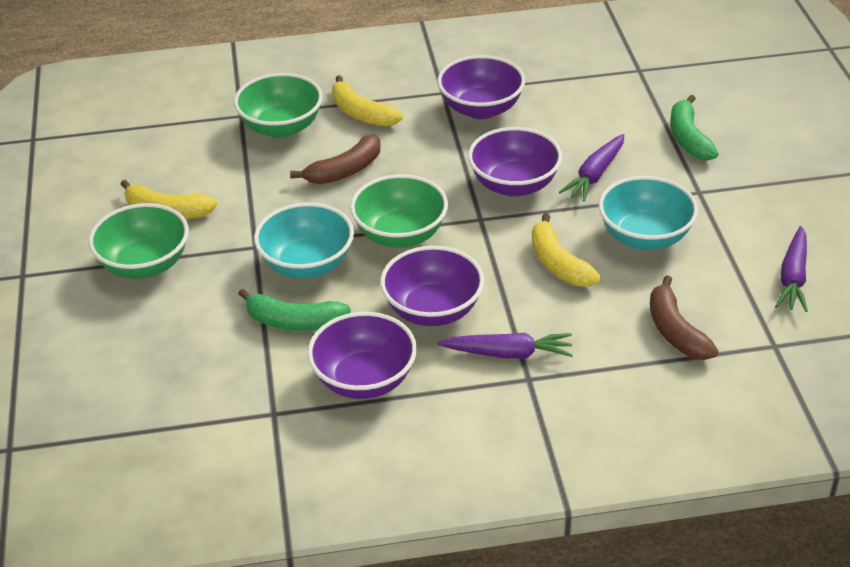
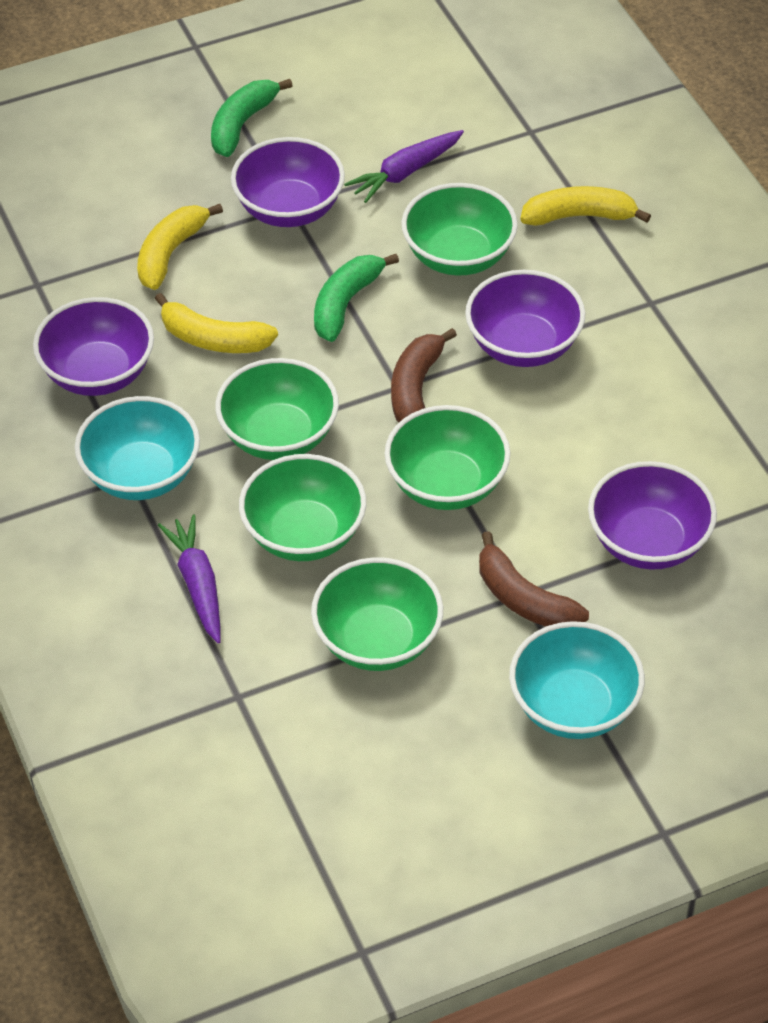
green bowl: [89,203,189,279] [234,73,323,138] [350,174,448,248] = 3 -> [215,358,339,460] [239,454,366,561] [311,557,443,671] [384,405,510,510] [401,183,518,276] = 5
purple carrot: [438,333,573,358] [559,134,624,202] [775,226,808,312] = 3 -> [158,515,220,643] [344,130,464,203] = 2

